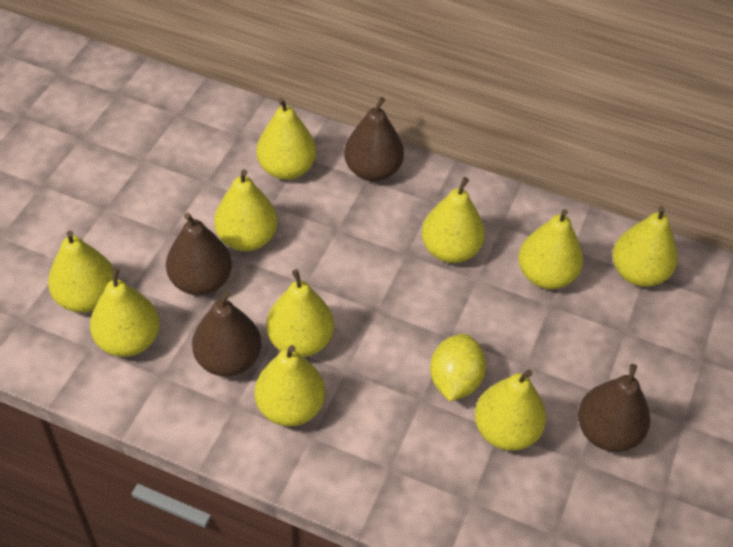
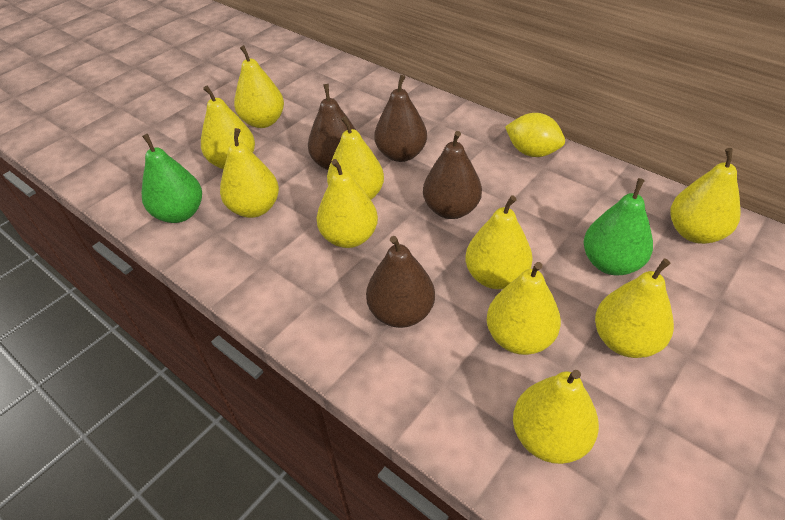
green pear: none = 0 -> [142,134,202,223] [584,178,653,275] = 2

